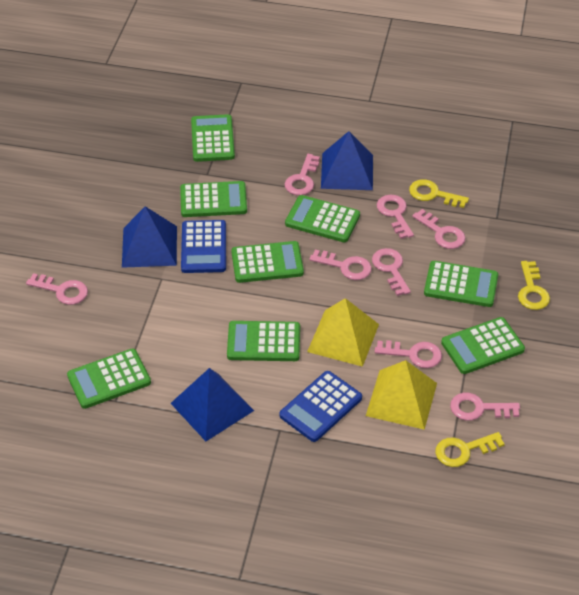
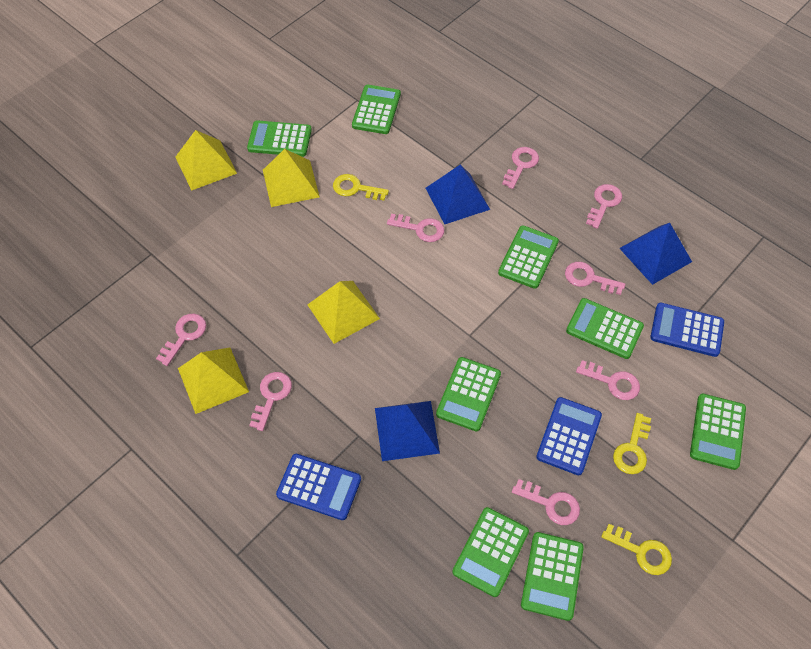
blue calculator: [181,220,226,273] [280,371,362,442] = 2 -> [276,454,361,520] [536,397,602,475] [650,303,724,357] = 3
yellow pyramid: [307,298,379,367] [366,360,437,430] = 2 -> [175,130,237,191] [178,348,249,414] [263,149,320,207] [307,281,380,344] = 4

